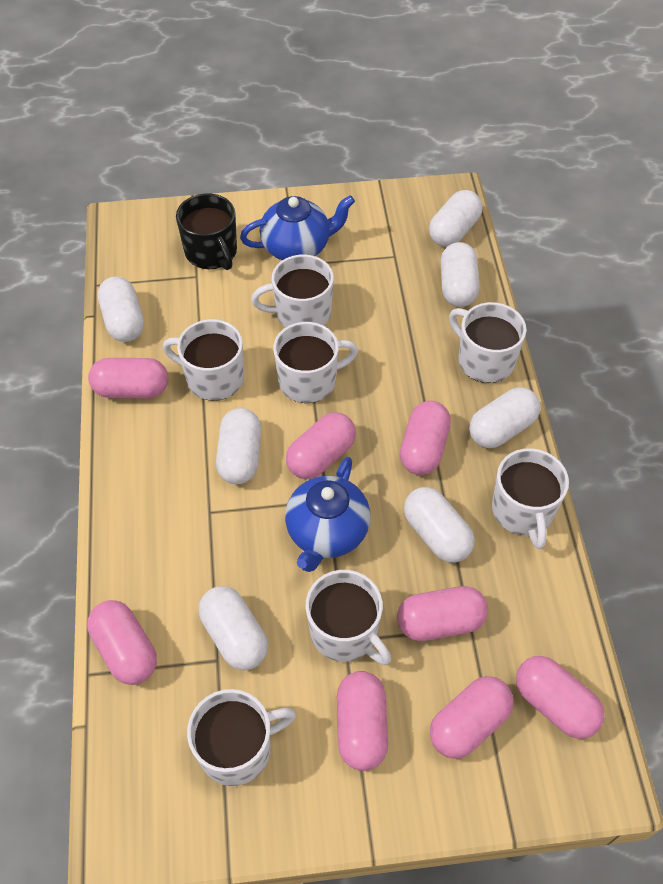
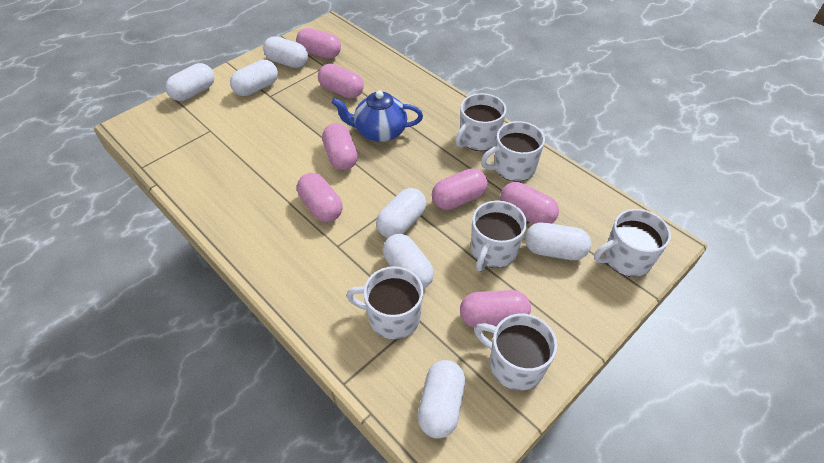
black mug: [176,193,237,270] = 1 -> none = 0
blue teapot: [240,195,355,260] [285,457,371,572] = 2 -> [332,91,423,142] = 1
pink capsule: [87,600,157,685] [88,358,168,398] [286,412,356,479] [337,671,388,771] [397,586,488,641] [400,401,451,475] [430,676,514,759] [516,656,605,739] = 8 -> [296,28,341,59] [297,173,343,222] [318,64,364,99] [322,123,358,170] [432,168,488,210] [460,290,531,328] [500,182,559,224] = 7
white mug: [163,319,244,401] [187,689,296,786] [251,255,334,327] [273,322,358,403] [306,570,391,665] [449,302,526,383] [492,448,569,549] = 7 -> [346,266,423,339] [455,93,506,151] [471,200,527,271] [474,314,557,390] [481,121,545,182] [594,209,671,277] = 6

